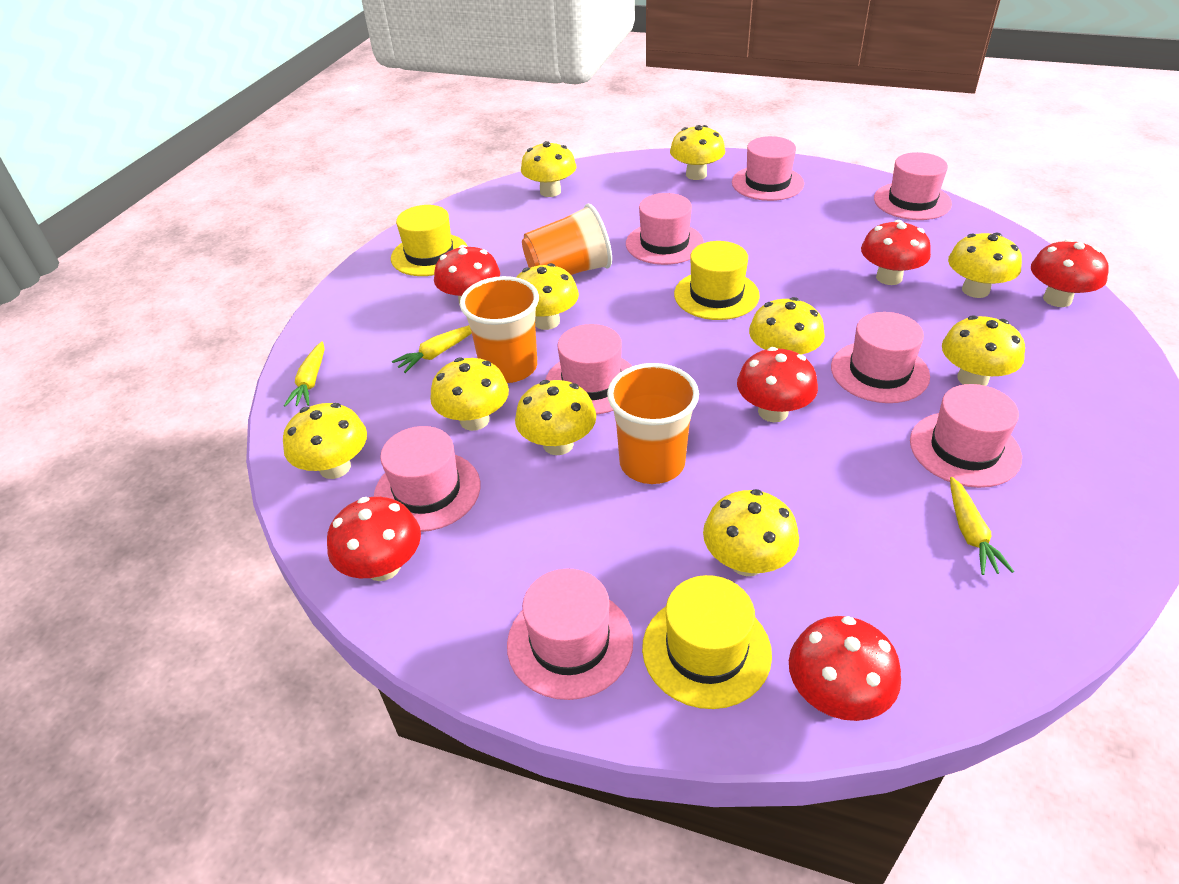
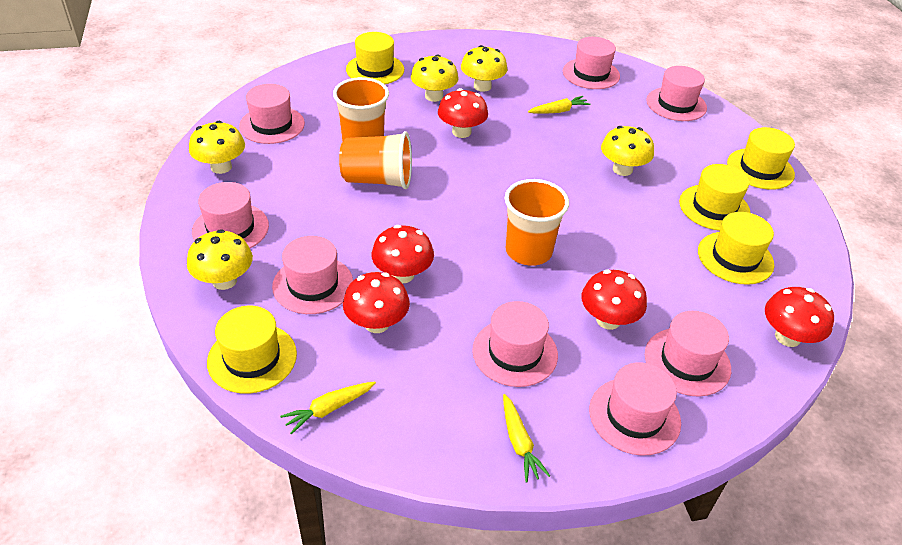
red mushroom: [327,497,421,581] [434,245,500,306] [737,347,818,422] [789,616,901,721] [861,220,931,285] [1031,239,1109,307] = 6 -> [343,272,410,333] [371,225,434,283] [438,88,488,138] [581,269,647,330] [765,287,834,347] = 5
yellow hat: [391,205,468,276] [642,575,772,709] [674,241,760,320] = 3 -> [207,306,297,394] [346,32,404,84] [679,164,751,231] [698,212,774,285] [727,127,795,190] = 5
yellow mushroom: [283,403,367,479] [430,357,509,431] [515,380,596,455] [516,263,579,330] [521,141,576,197] [670,125,725,180] [703,489,799,576] [749,297,825,354] [942,315,1025,386] [948,233,1022,298] = 10 -> [187,229,253,290] [189,121,245,174] [411,55,459,102] [461,45,507,92] [601,126,654,176] = 5

